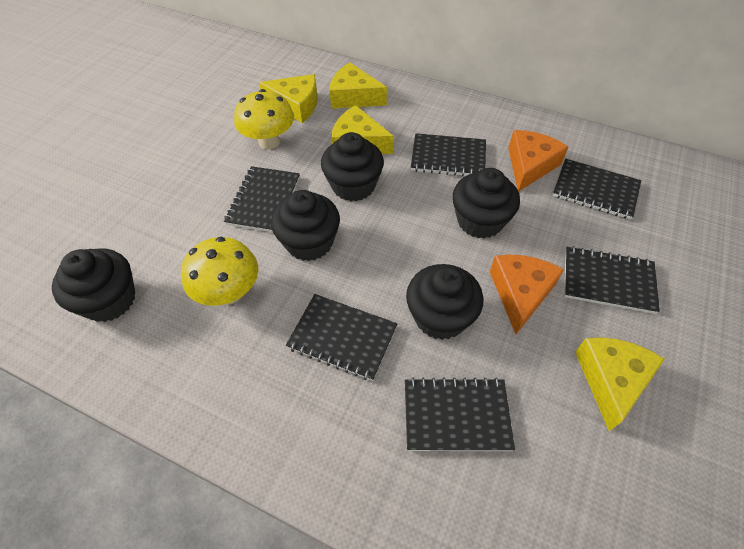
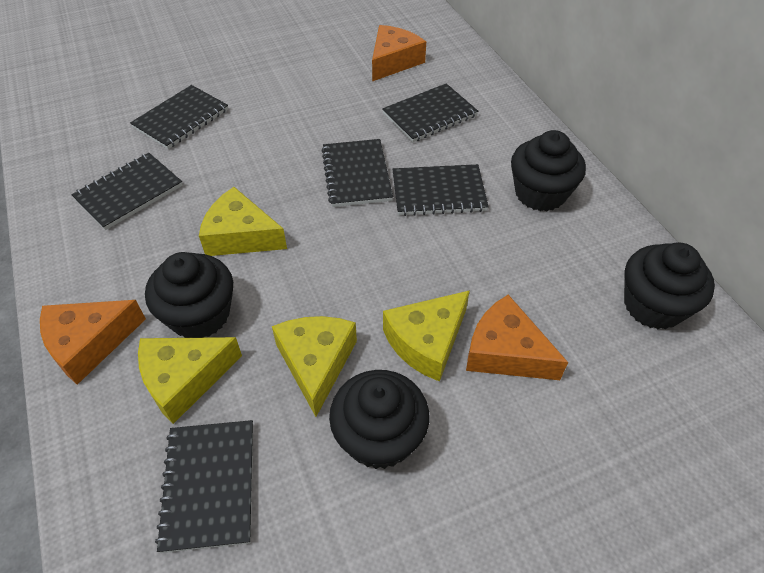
black cupcake: [52,248,135,322] [271,190,340,261] [321,132,384,201] [406,264,483,340] [453,168,520,239] = 5 -> [145,252,233,338] [329,370,429,469] [511,130,586,211] [624,242,715,329] = 4
orange cheese: [490,255,564,334] [508,130,568,192] = 2 -> [40,300,146,385] [372,25,426,81] [466,295,568,380] = 3
yellow mushroom: [181,237,258,306] [234,89,294,149] = 2 -> none = 0

